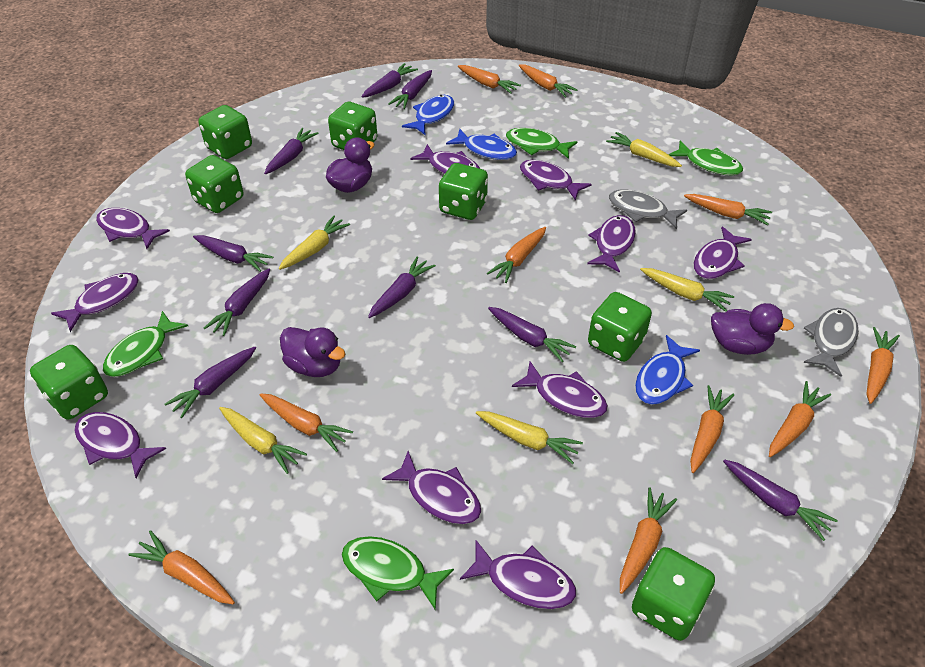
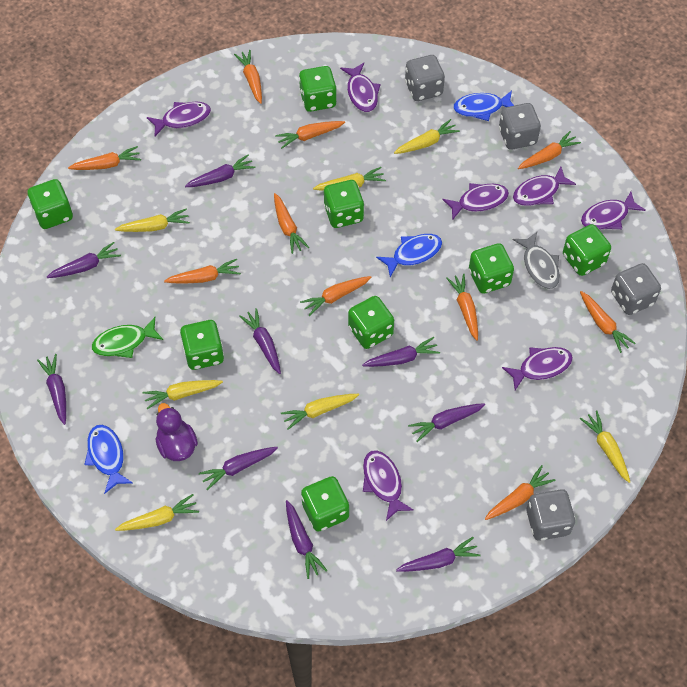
green dice: [30,345,108,420] [185,155,243,213] [199,105,252,159] [328,102,378,150] [439,163,488,220] [588,292,652,362] [632,547,715,641] = 7 -> [28,179,73,229] [180,320,224,370] [299,66,337,112] [301,476,349,532] [324,180,364,228] [348,296,394,349] [469,243,514,294] [563,224,611,276] = 8
green fish: [103,311,188,377] [342,536,454,610] [506,128,577,159] [669,140,743,175] = 4 -> [92,317,163,358] = 1
grey dice: none = 0 -> [405,55,445,101] [499,103,541,150] [527,489,575,541] [611,263,661,315] = 4
grey fish: [609,190,687,229] [803,308,859,377] = 2 -> [513,232,560,289] = 1
purple duck: [280,327,345,377] [326,138,374,193] [711,303,794,355] = 3 -> [156,403,198,461] = 1
purple fish: [51,273,139,332] [74,412,166,478] [96,208,170,249] [382,451,481,524] [410,144,480,174] [460,540,576,609] [512,361,608,418] [520,160,592,200] [587,215,636,273] [694,226,752,279] = 10 -> [147,102,211,136] [340,63,381,112] [363,450,414,521] [442,183,509,220] [502,347,573,390] [513,166,576,206] [581,192,645,230] = 7
yellow carrot: [219,407,307,474] [279,216,350,270] [476,411,583,464] [606,132,682,167] [640,268,734,312] = 5 -> [115,208,190,232] [115,494,199,531] [143,380,223,409] [281,394,359,430] [313,167,386,191] [394,119,460,154] [580,410,630,483] = 7

